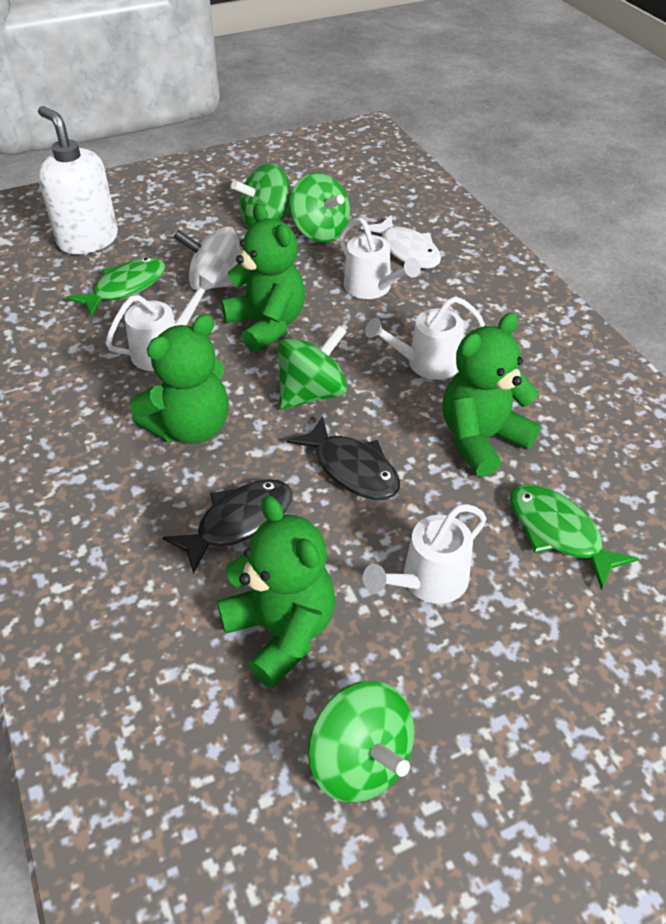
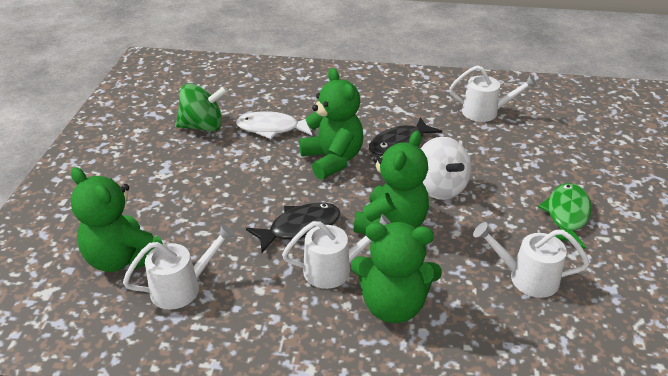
green fish: [66,257,165,317] [510,484,639,590] = 2 -> [538,183,592,249] = 1
green spinning top: [231,164,291,228] [277,325,347,410] [290,173,350,242] [308,681,415,803] = 4 -> [176,84,228,132] = 1
white soap dispenser: [38,106,118,254] = 1 -> none = 0

